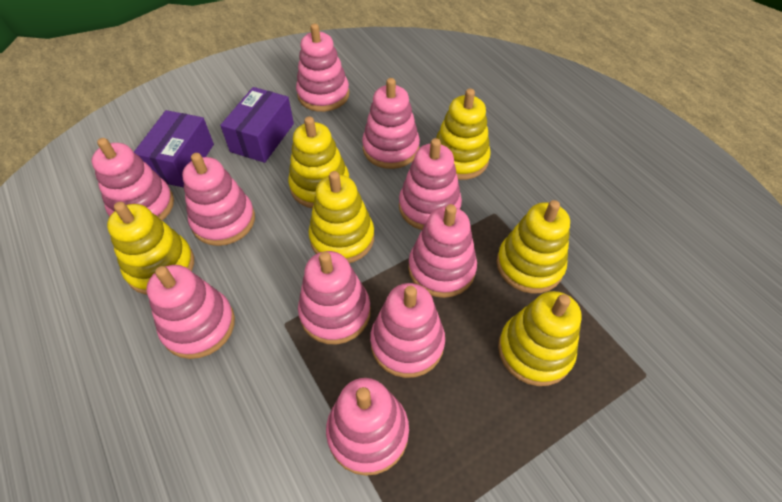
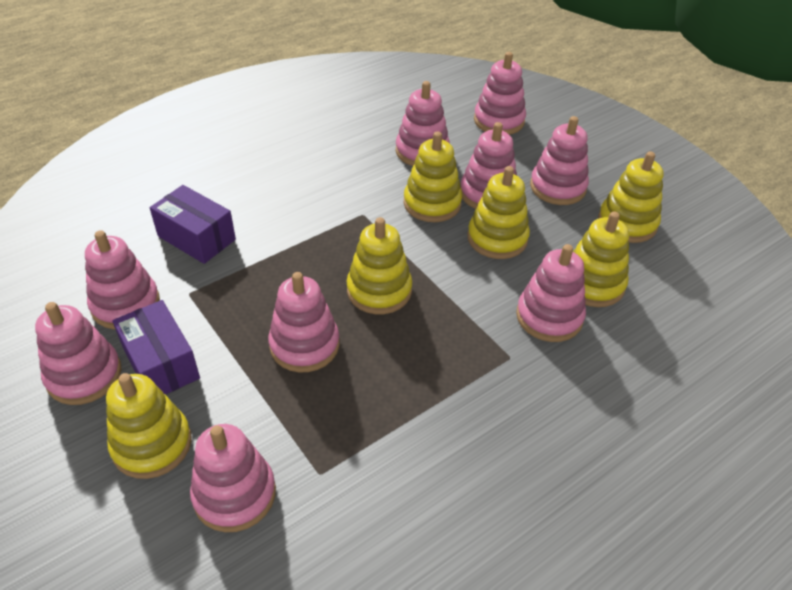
pink stacking toy: [92,138,174,221] [147,265,235,359] [182,153,255,246] [296,24,349,112] [298,251,371,344] [326,378,409,476] [362,78,420,169] [370,283,445,378] [399,138,462,230] [408,204,477,298] = 10 -> [35,302,121,405] [85,230,160,329] [190,424,276,532] [268,272,339,372] [396,81,450,166] [460,122,517,209] [474,52,526,135] [516,244,586,342] [530,116,589,205] = 9

